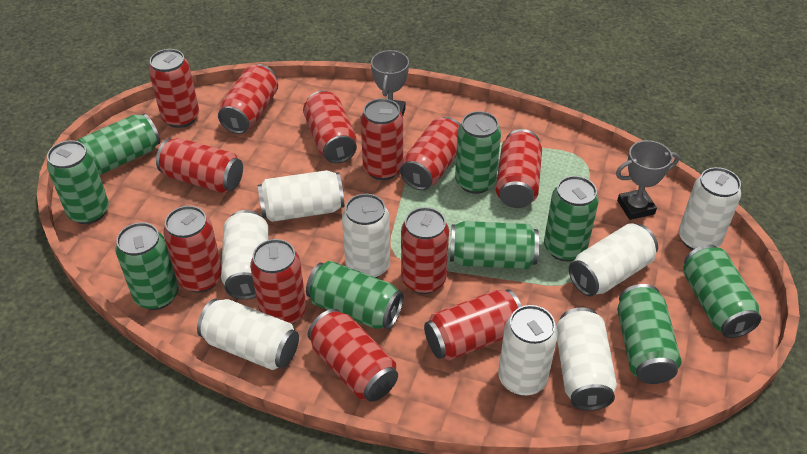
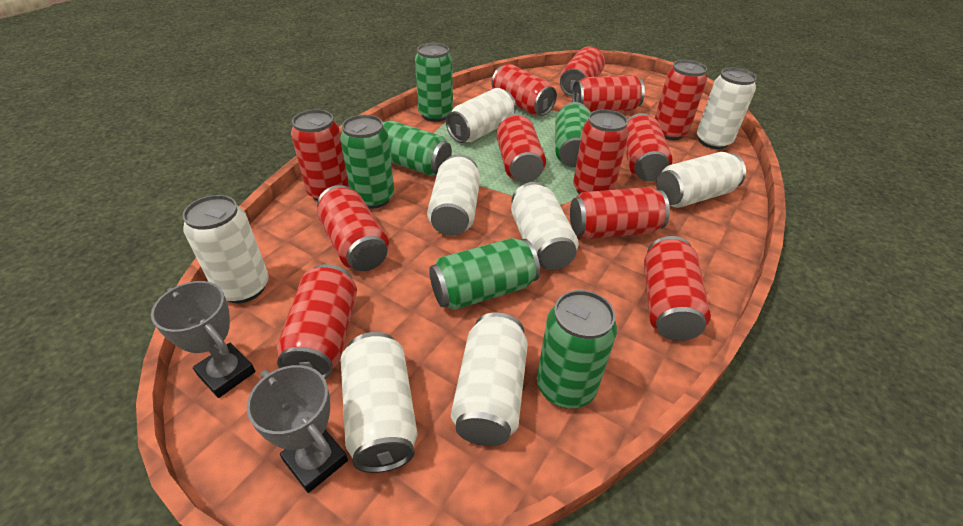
green can: [47,140,109,224] [77,113,160,175] [116,222,179,310] [306,261,404,330] [450,221,539,269] [455,111,501,194] [544,176,599,261] [617,284,681,384] [683,245,761,338] = 9 -> [340,115,395,209] [382,120,452,176] [415,43,453,122] [429,238,540,310] [537,290,617,408] [555,102,591,168] = 6

